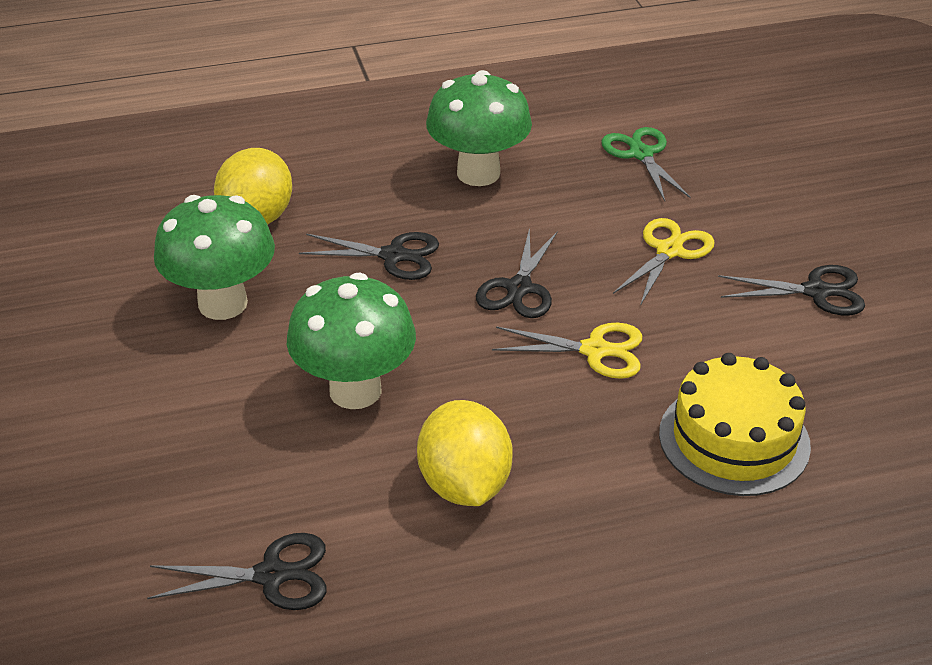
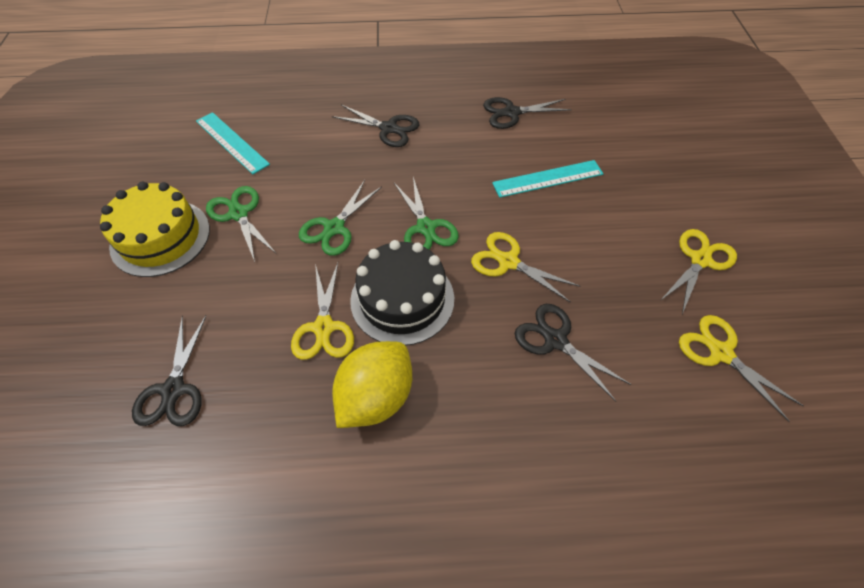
black cake: none = 0 -> [350,240,454,346] = 1
green mushroom: [154,195,275,320] [287,273,416,409] [426,70,532,186] = 3 -> none = 0
green scissors: [601,127,691,201] = 1 -> [206,186,277,262] [299,180,382,256] [394,177,459,250] = 3
turquoise ruler: none = 0 -> [196,112,270,174] [492,160,603,198] = 2
yellow lemon: [214,148,292,225] [417,400,513,506] = 2 -> [332,341,412,428] = 1
yellow scissors: [492,323,642,379] [613,218,715,306] = 2 -> [291,263,354,360] [471,232,580,303] [660,229,737,314] [679,315,804,422] = 4

